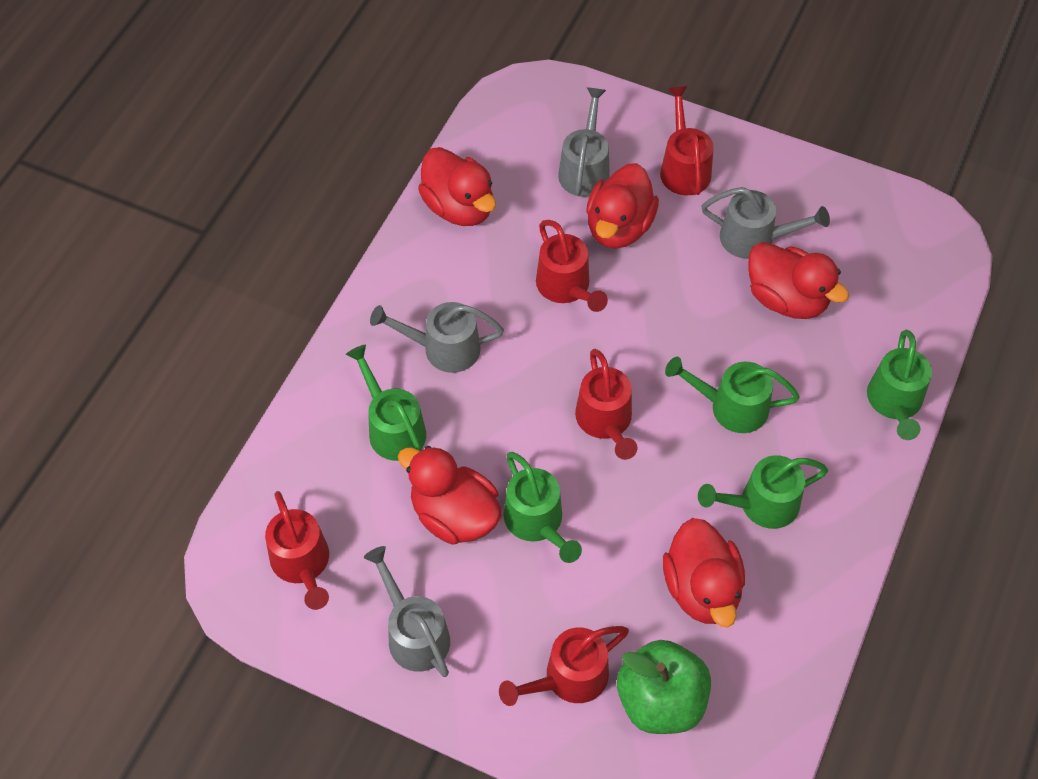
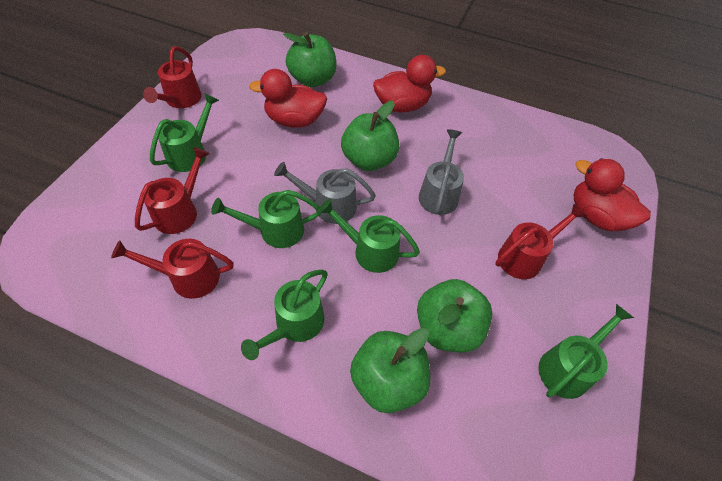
green apple: [617,640,711,734] = 1 -> [283,32,337,87] [341,101,399,171] [350,328,430,413] [417,279,493,353] = 4
grey watering can: [364,546,450,677] [370,302,504,373] [558,87,610,197] [701,187,830,259] = 4 -> [274,162,376,224] [419,129,464,215] = 2
red duck: [398,446,501,545] [418,147,496,226] [586,163,659,249] [663,518,745,627] [748,242,849,319] = 5 -> [249,69,327,128] [373,55,446,112] [574,158,651,231] = 3
red watering can: [265,491,329,610] [499,626,629,706] [536,220,608,312] [575,349,637,460] [660,86,714,195] = 5 -> [111,239,234,299] [135,147,210,234] [143,46,202,108] [495,204,586,279] = 4

